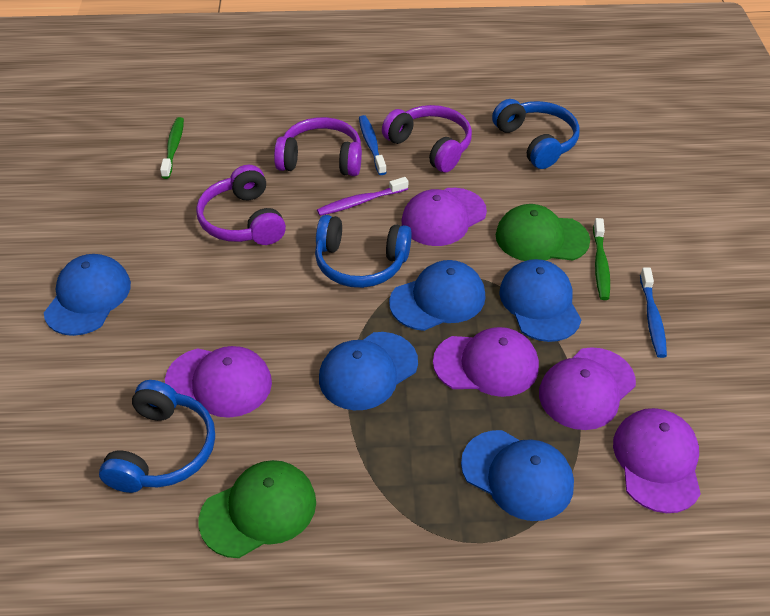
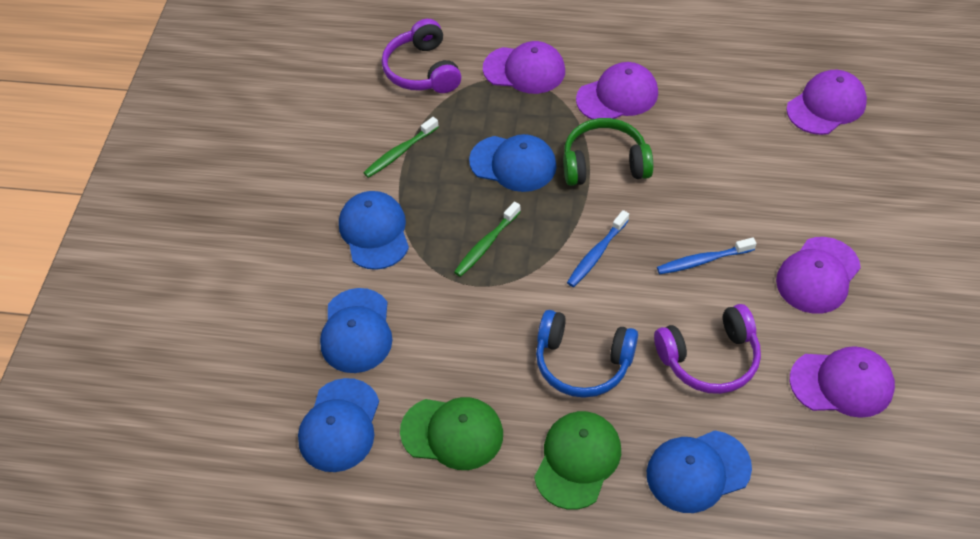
blue headphones: [99,380,215,493] [315,215,412,288] [492,99,580,169] = 3 -> [536,310,638,398] = 1
green headphones: none = 0 -> [563,118,653,186] = 1
purple headphones: [196,165,286,245] [274,117,362,176] [382,105,472,172] = 3 -> [382,19,461,93] [654,304,761,394] = 2
purple toothbrush: [317,177,408,216] = 1 -> none = 0

